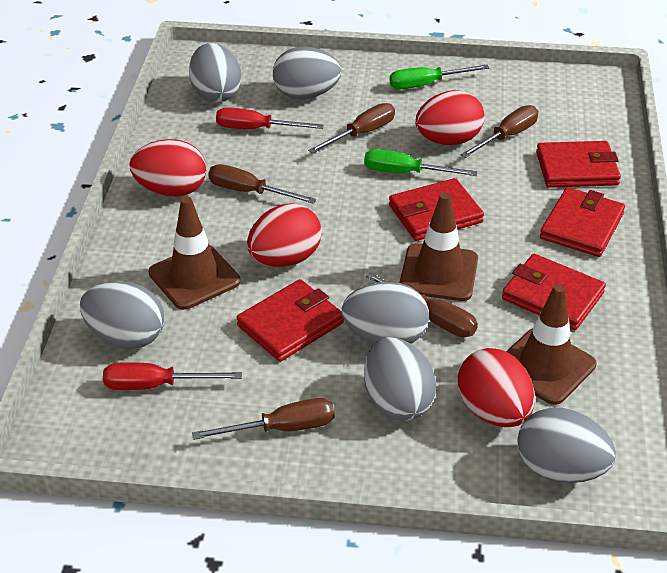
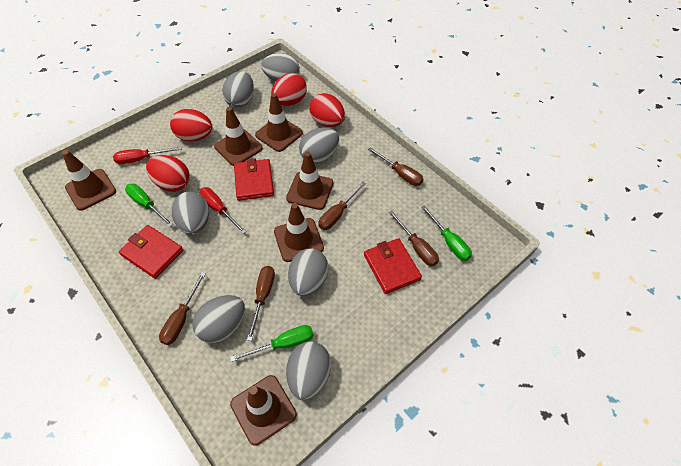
brown traffic cone: [148,196,241,310] [399,192,478,301] [506,284,596,405] = 3 -> [62,150,116,210] [214,107,263,166] [230,375,297,445] [255,93,303,152] [274,203,324,262] [286,152,333,210] = 6
green screwdriver: [364,149,478,176] [389,65,489,89] = 2 -> [125,183,173,227] [230,325,314,362] [421,205,472,261] = 3
grey egg: [80,281,164,349] [189,43,241,102] [273,47,341,99] [342,282,429,344] [364,337,436,421] [517,408,616,483] = 6 -> [172,192,209,235] [192,295,245,343] [222,71,254,107] [261,53,300,82] [286,341,331,400] [288,248,329,296] [299,128,339,163] = 7
red wallet: [236,279,344,362] [389,178,484,241] [502,254,606,330] [536,141,621,188] [540,187,625,257] = 5 -> [119,225,183,279] [234,158,274,201] [364,238,422,294] = 3

